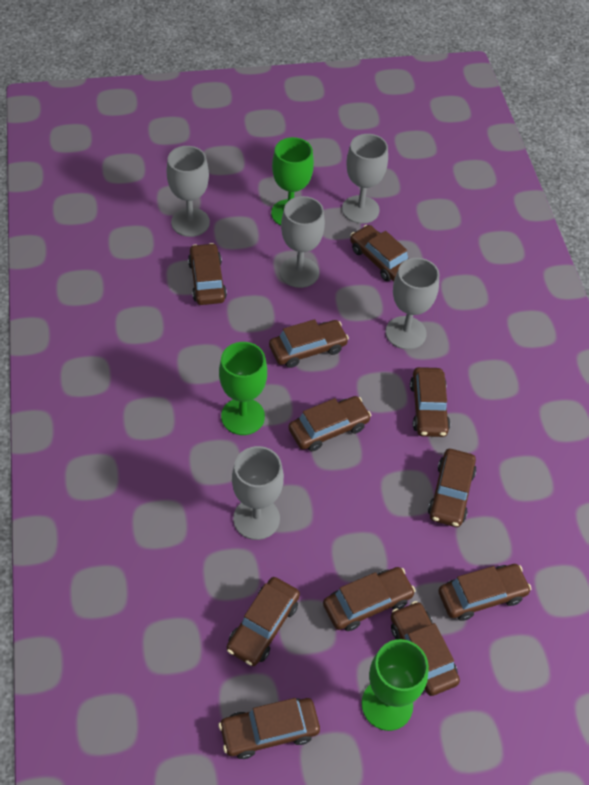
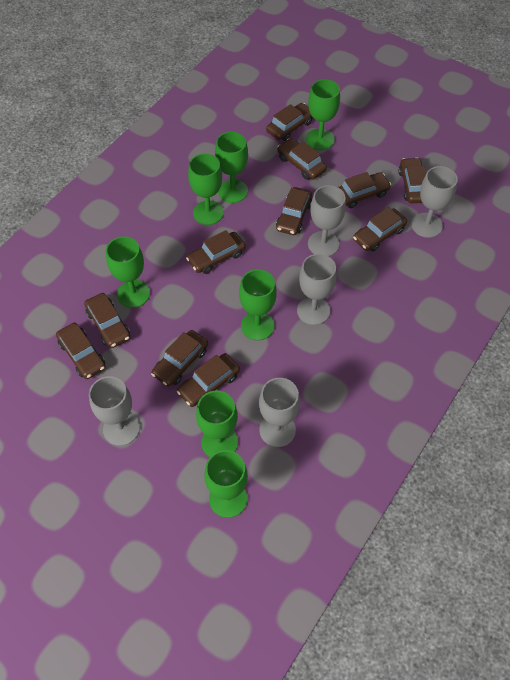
green goblet: [219,342,267,435] [271,137,314,226] [362,639,429,731] = 3 -> [106,236,150,308] [188,154,224,225] [196,391,238,457] [204,450,248,518] [215,132,248,203] [239,269,277,340] [306,79,340,150] = 7

